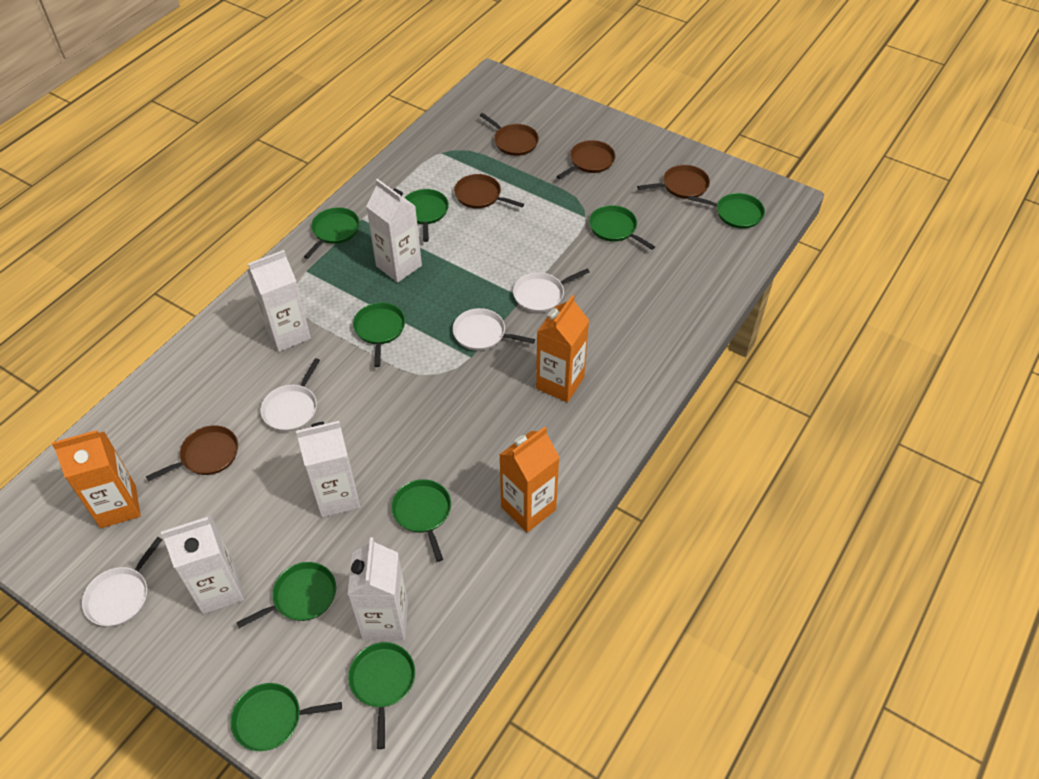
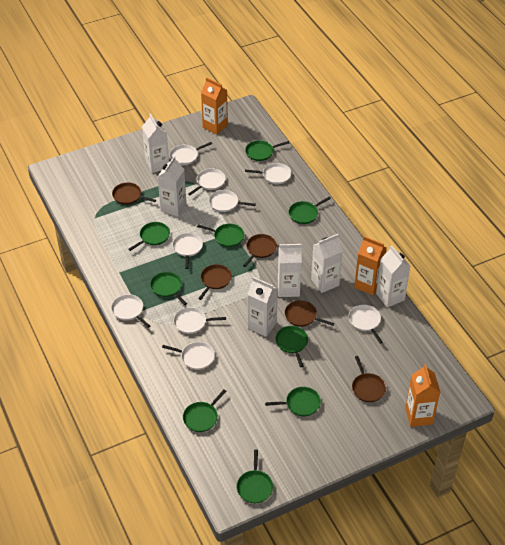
white carton: [161,515,244,614] [247,250,311,352] [296,421,360,517] [348,537,408,641] [366,179,422,283] = 5 -> [142,114,169,173] [158,156,187,217] [247,277,278,337] [278,244,302,297] [311,234,343,293] [376,245,410,308] = 6
white pan: [82,537,162,627] [260,358,320,432] [453,308,535,351] [513,269,590,313] = 4 -> [111,294,150,328] [162,342,215,370] [170,142,212,165] [172,233,203,269] [174,307,226,334] [188,168,226,195] [209,190,256,212] [245,163,291,184] [349,305,383,344] = 9

